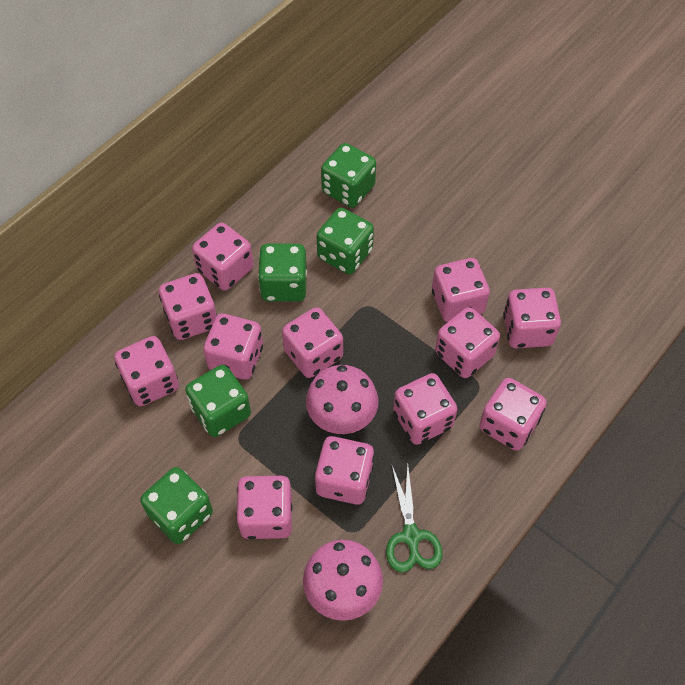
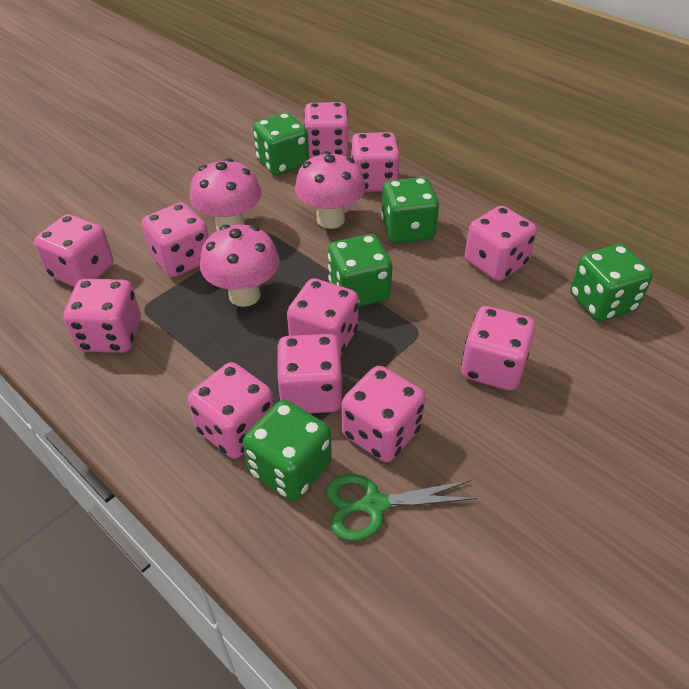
pink dice: [114,336,179,406] [159,273,217,340] [192,223,254,291] [203,313,263,380] [236,476,292,539] [282,307,343,378] [314,436,374,505] [393,373,457,445] [432,258,490,322] [435,307,500,378] [479,378,547,451] [503,288,561,348] = 12 -> [34,214,114,287] [64,279,141,353] [142,202,209,277] [188,362,274,459] [277,334,342,413] [287,278,359,357] [304,102,349,158] [342,366,426,462] [351,132,400,192] [461,306,536,391] [465,206,537,281] = 11
pink mushroom: [303,540,383,621] [306,365,378,434] = 2 -> [190,158,261,230] [200,225,279,307] [295,151,365,229] = 3

